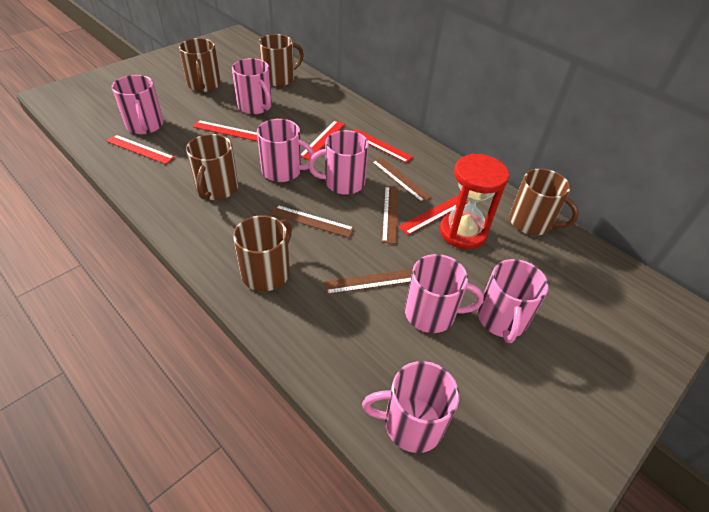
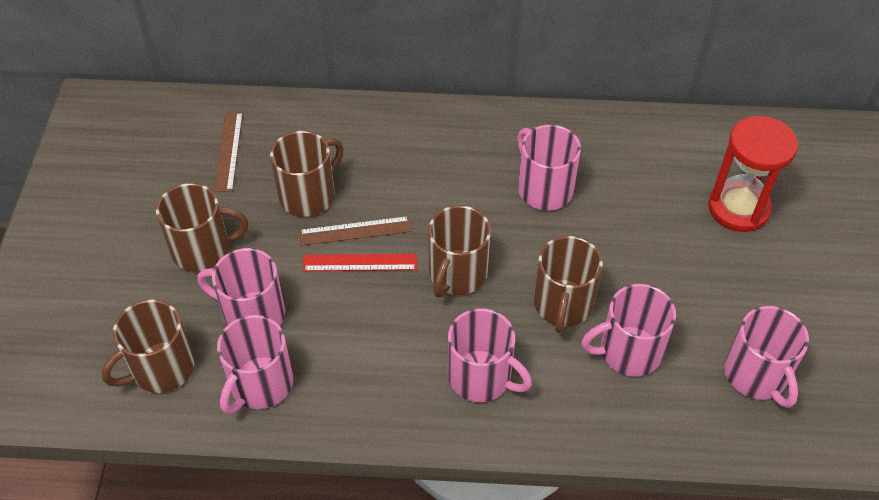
brown ruler: [271,205,354,238] [323,269,413,295] [371,157,432,203] [382,186,399,244] = 4 -> [214,112,243,192] [299,216,412,246] = 2
pink mug: [112,75,163,134] [232,58,272,114] [257,119,315,182] [308,130,369,195] [362,361,459,453] [405,254,484,333] [478,259,549,343] = 7 -> [197,248,285,326] [217,315,293,414] [448,308,532,402] [517,125,581,210] [581,284,676,377] [724,306,809,408] = 6
red ruler: [107,135,175,164] [193,120,258,141] [301,121,345,160] [353,129,413,163] [398,195,467,235] = 5 -> [303,254,417,271] = 1

